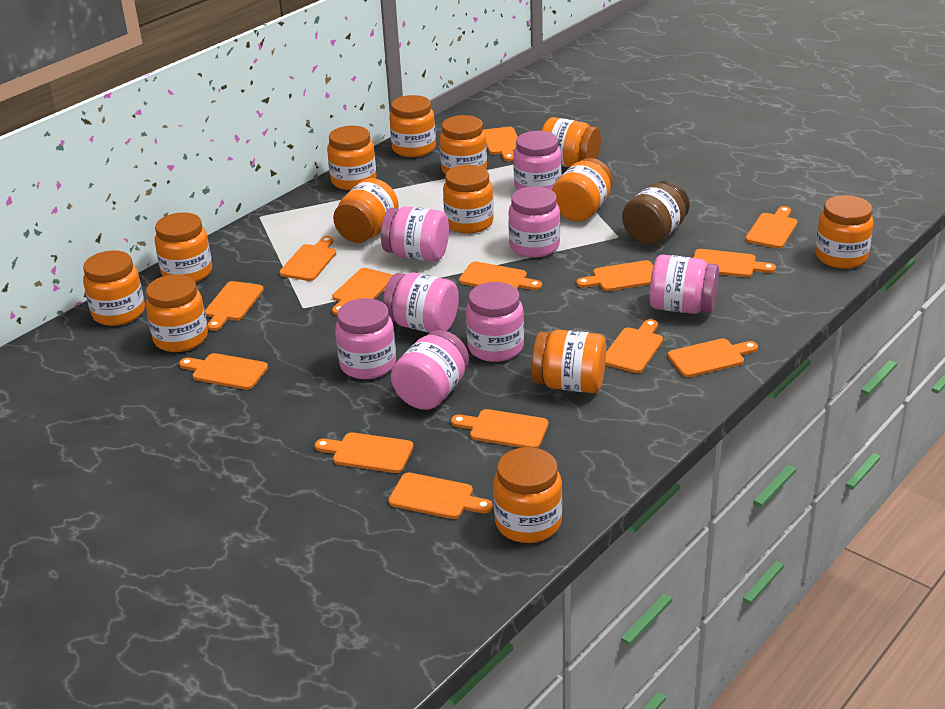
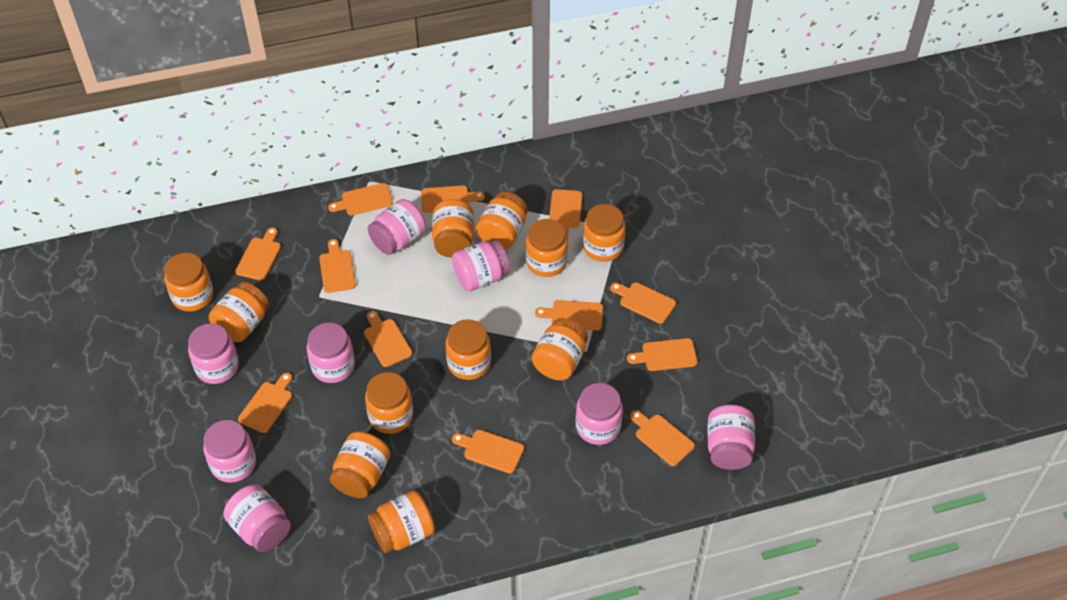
brown jar: [622,181,690,245] = 1 -> none = 0
orange cutting board: [179,353,268,390] [205,281,264,331] [279,236,336,281] [315,432,414,473] [332,268,393,315] [388,472,493,519] [451,409,548,448] [459,261,542,290] [484,127,518,161] [576,260,653,291] [605,319,663,373] [668,338,758,377] [693,249,776,277] [745,206,798,249] = 14 -> [235,227,281,280] [238,373,292,433] [319,239,356,293] [328,183,393,216] [364,311,412,367] [421,185,485,213] [452,430,524,473] [535,300,603,330] [549,189,582,238] [610,282,676,324] [627,338,697,371] [630,410,695,466] = 12
orange jar: [83,250,145,326] [145,274,208,352] [155,212,212,283] [327,126,376,190] [333,178,399,243] [389,95,436,157] [440,115,487,174] [443,165,494,234] [493,447,562,543] [532,330,606,393] [541,117,601,167] [552,158,613,221] [815,195,874,269] = 13 -> [164,253,213,312] [209,282,270,342] [330,432,390,498] [365,372,413,434] [368,490,435,553] [432,199,474,258] [445,319,491,380] [476,192,528,249] [526,219,568,277] [532,318,588,380] [583,204,626,262] = 11

